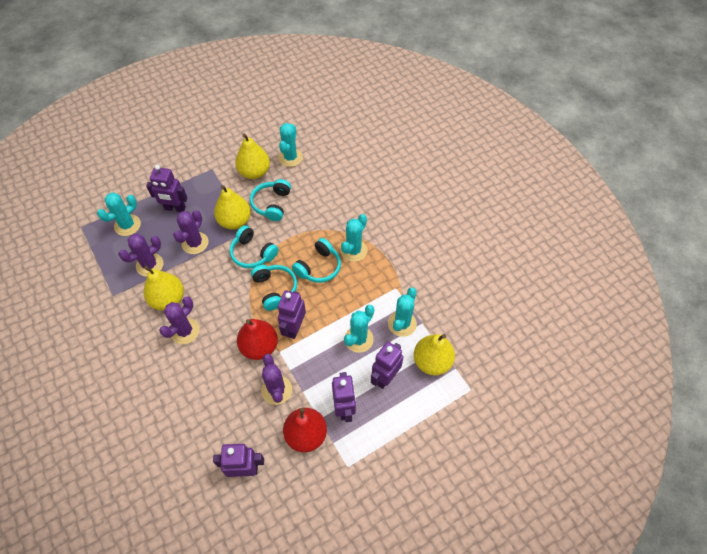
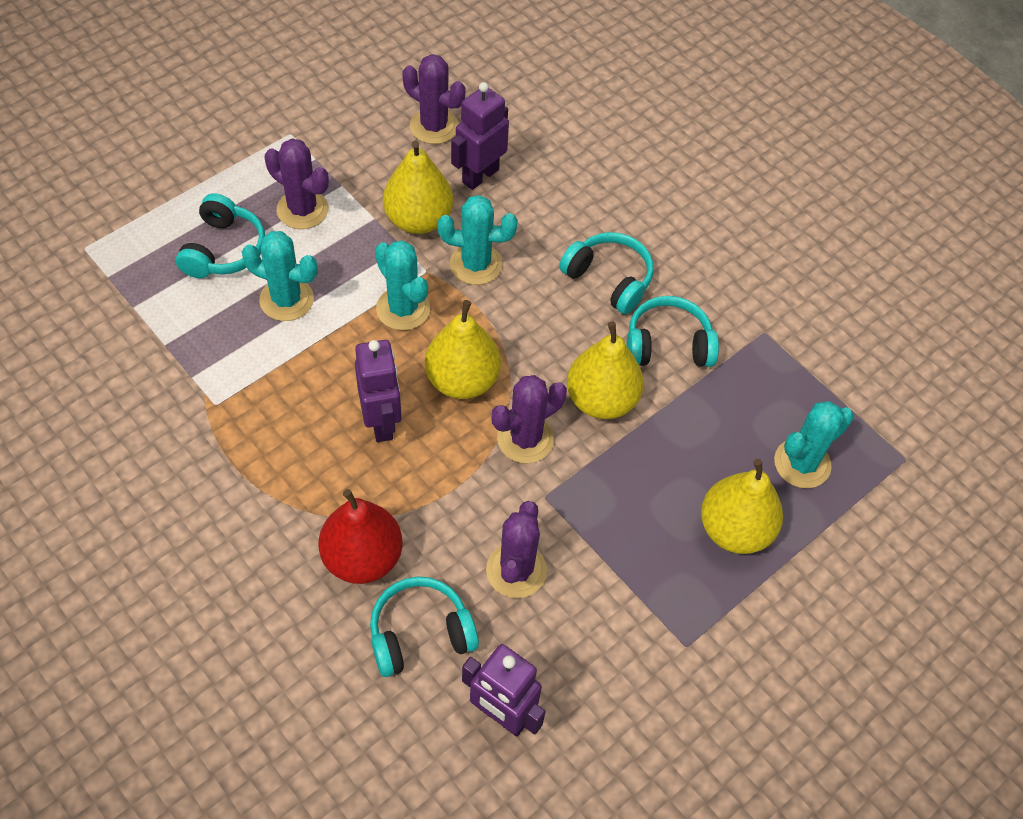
purple robot: [146,165,187,212] [213,444,264,477] [278,290,306,339] [332,372,356,422] [371,342,404,389] = 5 -> [355,340,402,442] [451,82,509,190] [462,644,546,737] = 3
red pear: [237,319,278,360] [283,408,327,452] = 2 -> [319,489,402,584] = 1
turquoise cactus: [97,192,141,236] [278,123,303,167] [341,214,368,262] [344,305,374,353] [388,287,417,337] = 5 -> [242,231,318,321] [375,240,430,330] [438,195,518,285] [774,401,854,488] = 4

